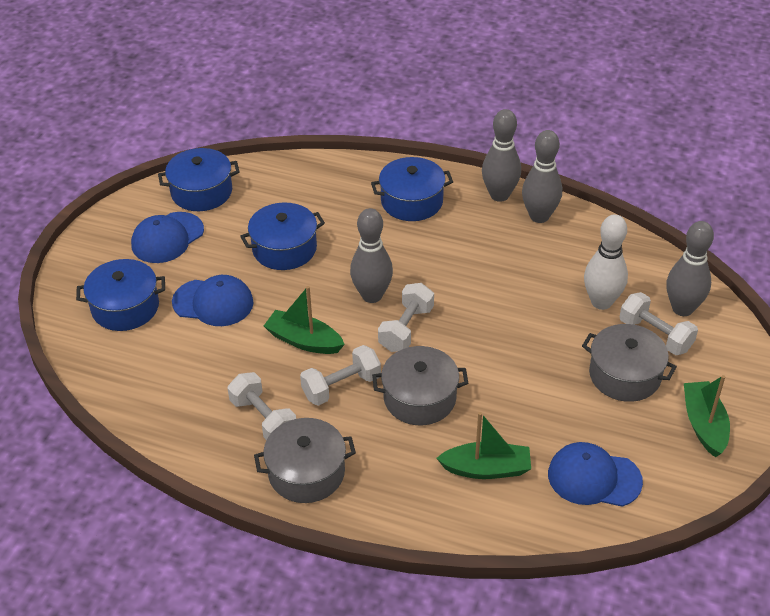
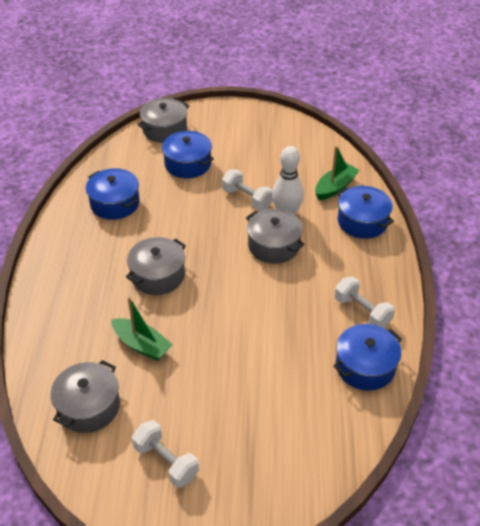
blue cap: [131,212,204,263] [172,275,254,326] [548,442,643,507] = 3 -> none = 0
green boat: [264,286,345,354] [436,412,531,479] [684,375,730,457] = 3 -> [111,297,173,361] [315,146,360,200] = 2
grey bowling pin: [350,208,393,303] [482,109,521,202] [522,130,562,223] [666,221,714,316] = 4 -> none = 0
grey pot: [254,418,356,503] [372,346,468,425] [582,324,677,402] = 3 -> [51,360,120,433] [126,237,186,295] [137,98,189,143] [246,209,304,264] = 4
white dumbbell: [228,372,296,440] [300,345,381,406] [378,283,434,352] [620,292,698,355] = 4 -> [132,420,199,488] [222,169,273,211] [334,277,395,328] = 3

